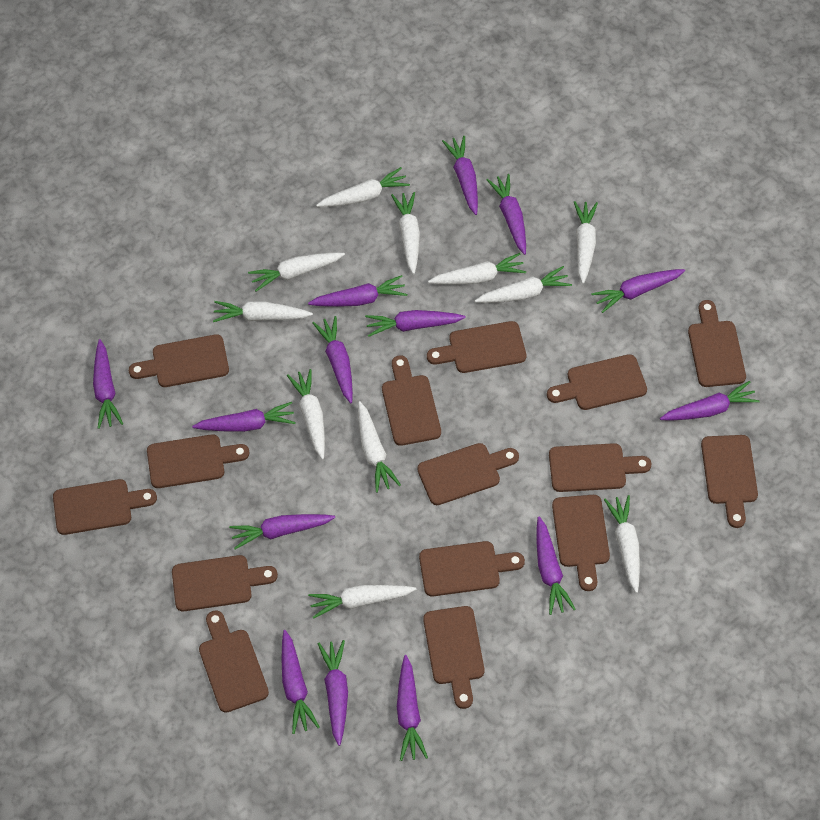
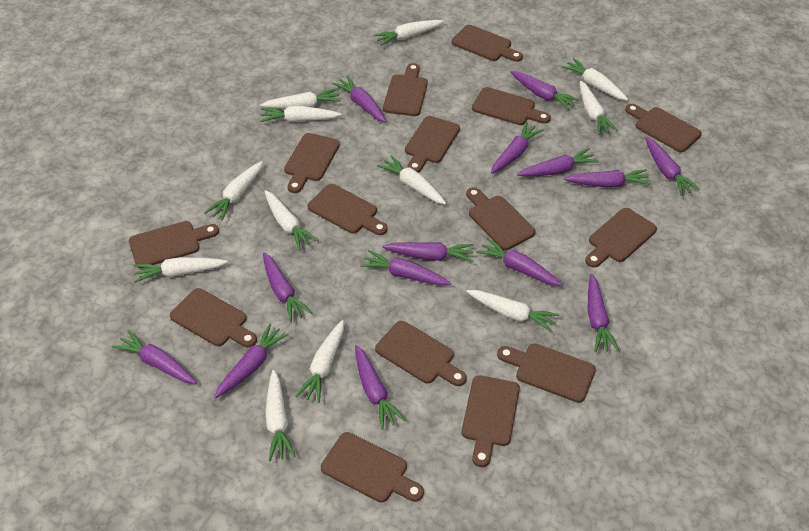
white carrot: [213,301,313,322] [248,252,345,292] [287,369,325,459] [308,585,416,619] [316,167,410,207] [358,401,401,493] [391,192,420,274] [428,253,526,285] [475,266,572,303] [574,201,598,284] [604,495,640,593] = 11 -> [134,257,228,283] [204,161,263,221] [260,89,341,109] [260,106,341,122] [264,190,318,250] [265,370,296,461] [296,320,344,403] [373,20,444,46] [377,155,446,204] [466,290,560,333] [562,58,628,100] [580,81,618,135] = 12

